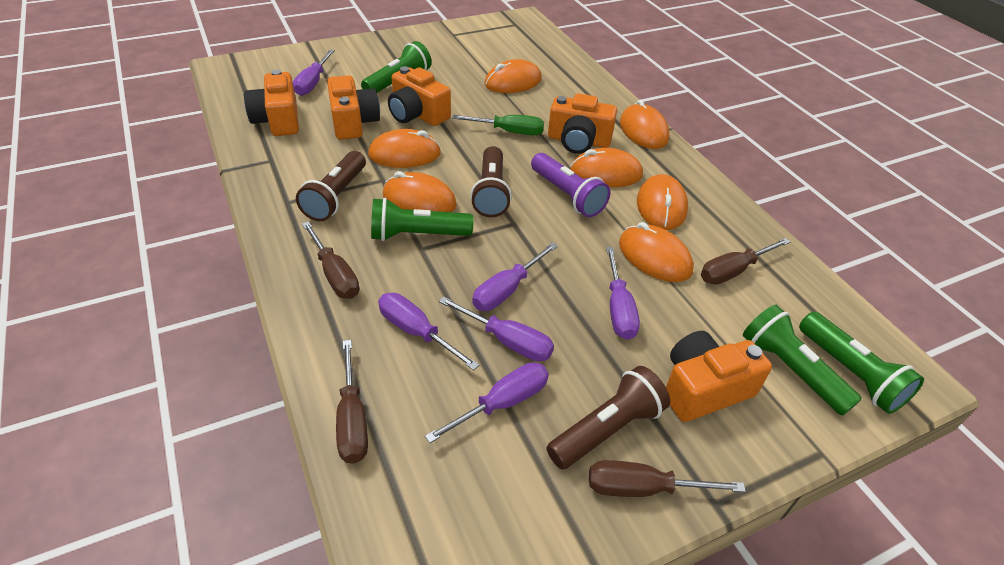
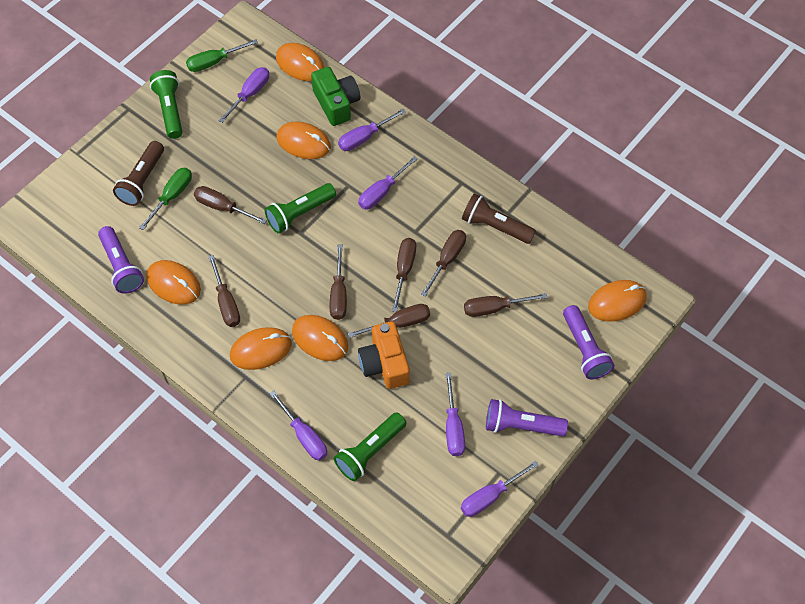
brown flashlight: [296,151,366,221] [470,146,512,217] [547,366,670,469] = 3 -> [113,141,164,206] [462,193,536,244] = 2
brown screwdriver: [302,221,359,299] [336,340,368,464] [589,460,746,497] [701,238,791,284] = 4 -> [194,186,267,224] [208,255,240,327] [330,245,347,320] [348,304,430,338] [392,238,416,312] [421,230,466,297] [464,293,548,317] = 7
green camera: none = 0 -> [311,67,360,126] = 1
green flashlight: [361,41,432,93] [371,198,473,241] [743,305,862,416] [799,312,924,414] = 4 -> [150,70,183,139] [265,183,336,234] [334,412,406,481] = 3
green screwdriver: [452,115,544,135] = 1 -> [139,167,192,230] [186,39,258,72] = 2
orange camera: [244,70,299,136] [327,75,380,140] [388,66,451,126] [548,93,617,154] [666,331,772,422] = 5 -> [358,321,410,389] = 1
orange mouse: [368,129,441,168] [383,171,457,212] [484,59,542,93] [570,148,643,187] [619,222,694,282] [620,100,669,149] [637,174,688,230] = 7 -> [147,260,201,305] [230,327,292,370] [276,43,325,81] [276,122,331,159] [292,315,348,361] [588,280,647,322] = 6
purple flashlight: [531,153,610,217] = 1 -> [98,226,144,294] [486,399,568,436] [563,305,614,379] = 3

